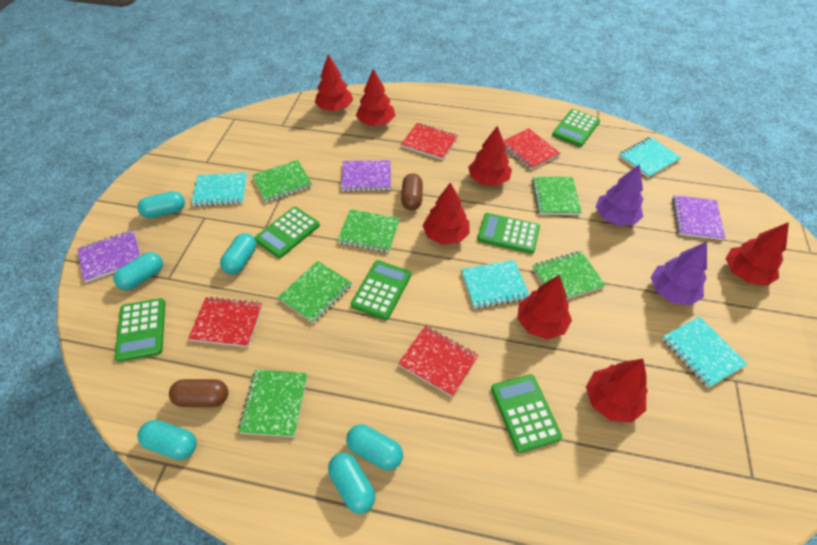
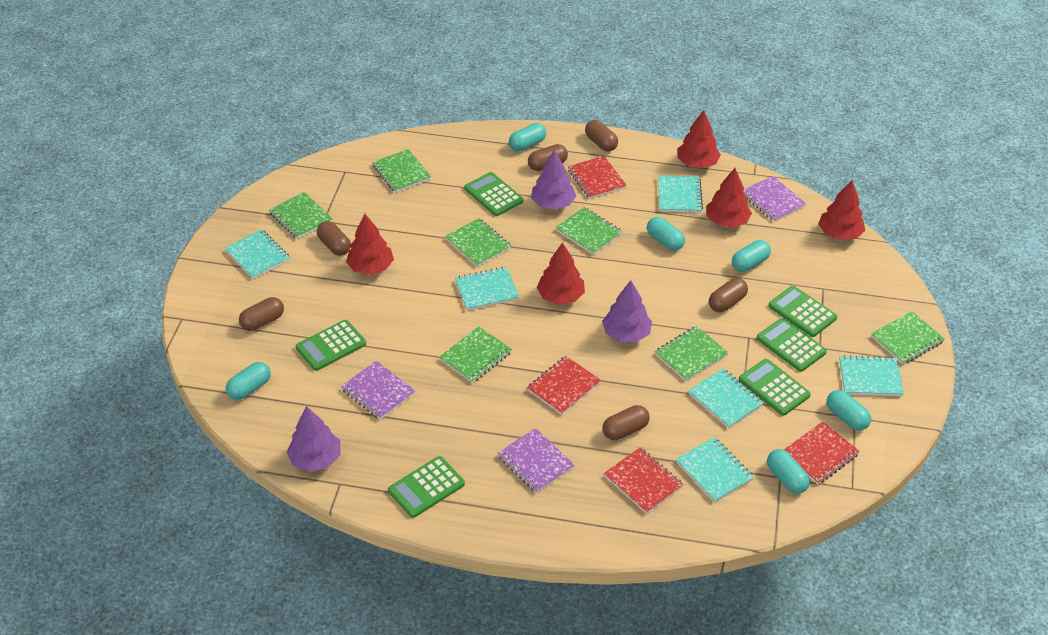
brown capsule: [169,379,228,407] [401,173,423,211] = 2 -> [239,297,284,331] [317,221,351,256] [528,144,568,171] [585,120,618,152] [602,405,650,440] [709,278,748,312] = 6
green notebook: [238,369,307,437] [252,160,312,202] [278,261,352,324] [337,209,400,252] [532,177,582,215] [532,251,606,299] = 6 -> [269,192,333,239] [372,149,431,193] [439,326,512,383] [445,218,511,267] [555,207,623,255] [655,326,728,381] [871,311,945,364] = 7
purple tree: [596,164,643,226] [651,242,707,305] = 2 -> [287,406,340,472] [531,150,576,210] [602,280,652,342] = 3
red tree: [315,55,353,111] [356,69,395,126] [423,182,470,245] [468,126,512,186] [517,275,572,339] [586,359,648,422] [725,222,789,286] = 7 -> [346,214,394,275] [537,242,585,305] [677,110,721,169] [706,168,752,228] [818,181,865,240] = 5
turquoise notebook: [191,172,247,206] [461,260,530,309] [619,137,681,178] [662,316,747,388] = 4 -> [225,229,290,279] [455,267,519,311] [658,175,703,213] [676,437,754,503] [688,368,764,428] [839,355,904,396] = 6

